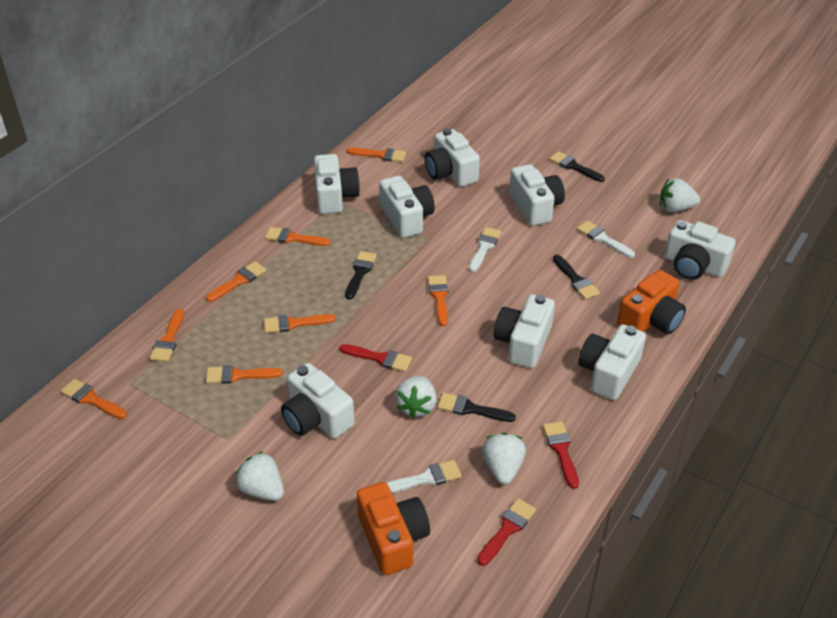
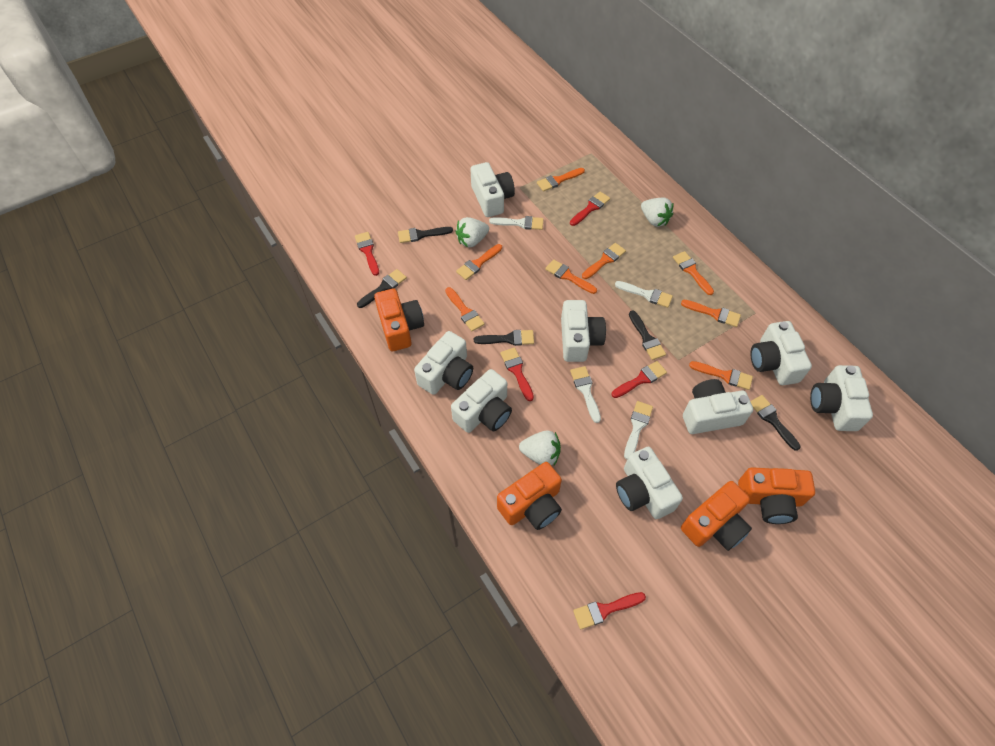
black brush: [345,251,377,300] [438,393,516,422] [549,151,605,182] [553,255,600,300] = 4 -> [357,269,407,308] [398,227,453,243] [474,330,534,346] [629,310,666,360] [750,395,801,451] = 5
orange camera: [357,482,430,575] [617,270,686,334] = 2 -> [374,289,424,351] [497,462,562,530] [681,481,752,551] [738,467,815,524] = 4
red brush: [340,344,412,372] [477,498,536,566] [543,422,579,489] = 3 -> [355,232,379,276] [500,347,534,401] [570,192,610,226] [573,592,646,630] [612,361,667,398] = 5
white brush: [387,460,462,493] [469,227,502,272] [577,221,635,258] = 3 -> [489,216,543,230] [570,366,601,423] [615,281,673,308] [624,401,653,459] = 4
white strawberry: [235,451,284,501] [395,376,437,418] [482,433,526,485] [660,178,700,212] = 4 -> [455,217,489,247] [519,431,561,465] [641,198,673,227] = 3

